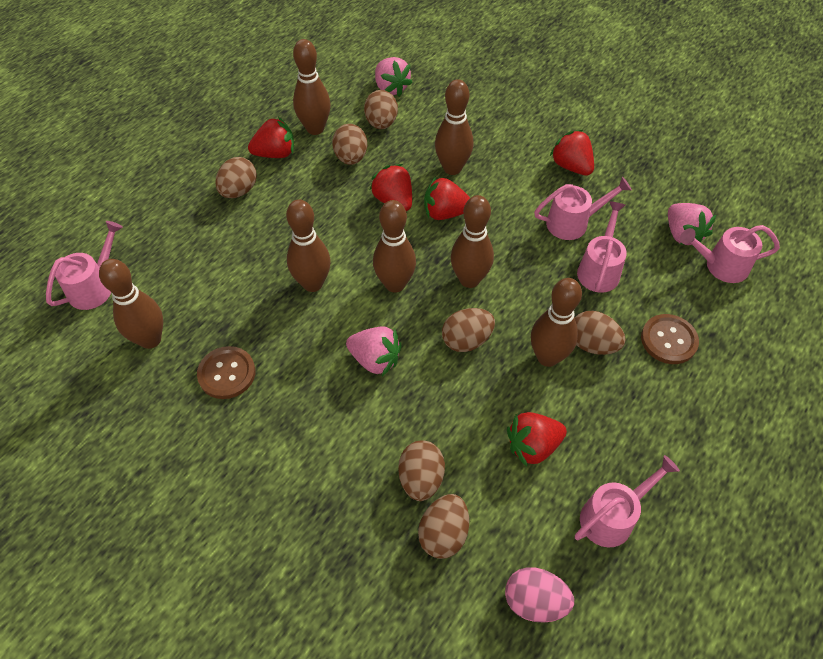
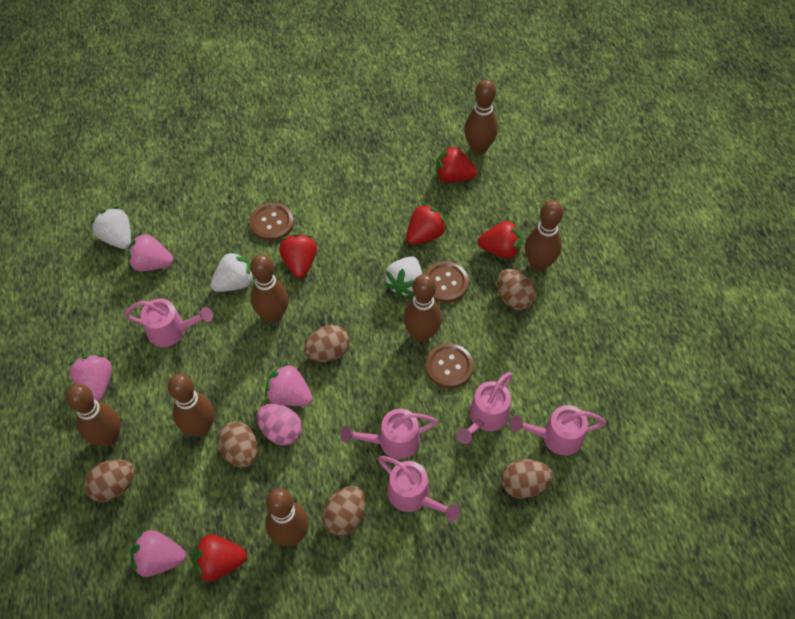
brown button: [197,346,255,399] [641,314,699,364] = 2 -> [250,203,294,241] [425,261,469,303] [426,343,473,388] = 3
brown egg: [215,157,257,198] [332,124,367,165] [364,90,398,129] [398,441,445,501] [418,494,469,559] [442,308,495,352] [575,311,625,355] = 7 -> [84,460,135,502] [217,422,258,468] [304,325,349,362] [322,486,365,536] [497,269,536,310] [501,459,553,499] = 6
pink strawberry: [346,326,402,376] [375,57,413,97] [668,203,716,248] = 3 -> [68,354,112,401] [128,232,173,271] [131,530,186,577] [265,362,313,406] = 4
white strawberry: none = 0 -> [90,206,131,249] [210,250,255,292] [384,256,422,297] = 3

